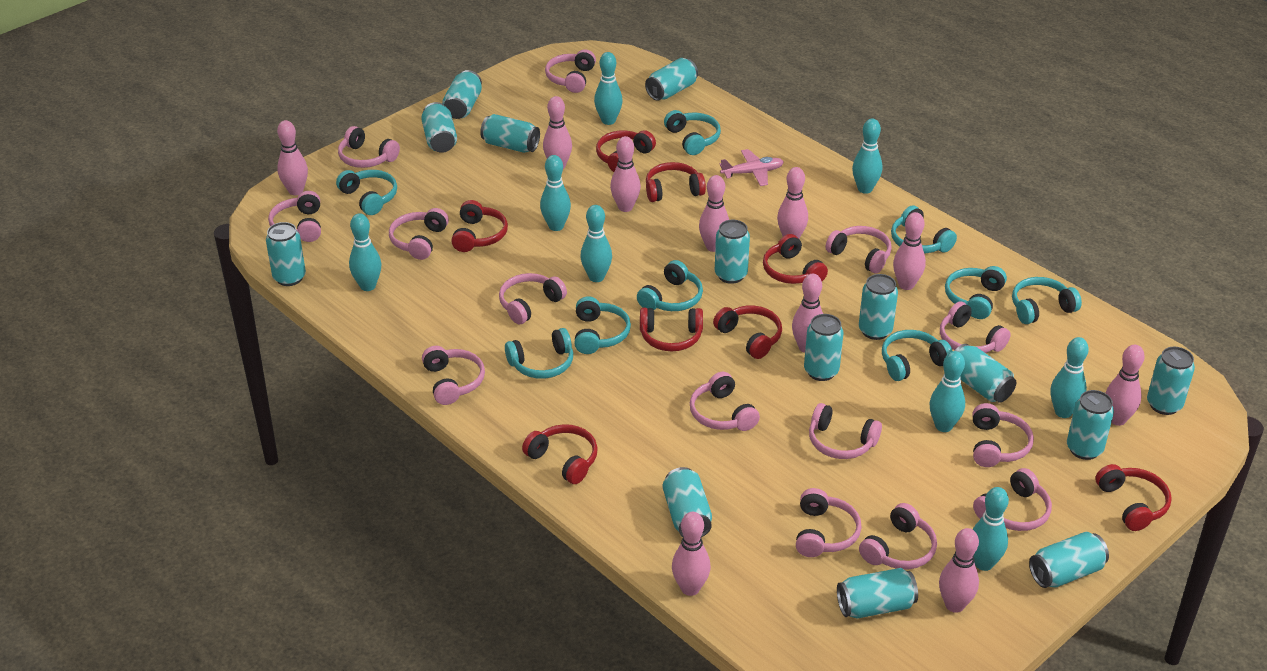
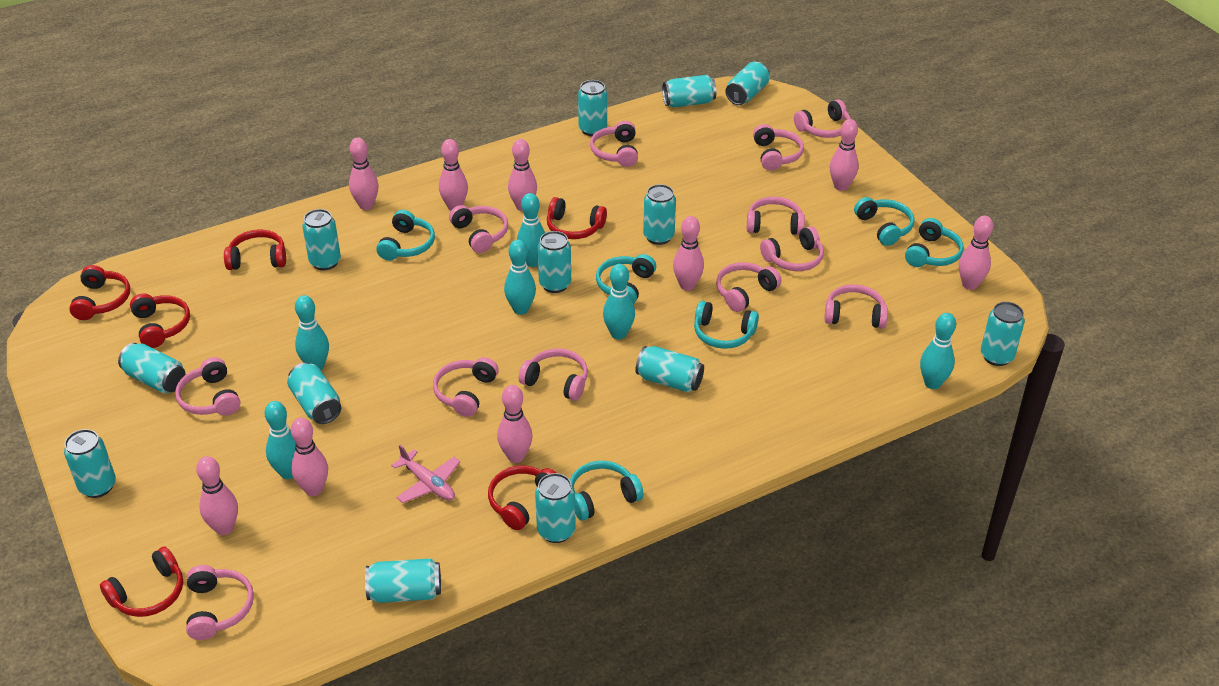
pink bowling pin: [277,120,308,195] [543,96,572,169] [610,136,641,212] [672,512,711,596] [699,175,729,252] [777,167,808,239] [792,274,823,353] [893,212,926,290] [939,528,979,613] [1106,345,1145,426] = 10 -> [196,456,238,535] [291,418,328,496] [349,138,379,210] [439,139,468,211] [497,385,533,463] [508,139,537,211] [673,216,704,291] [830,119,859,191] [959,216,993,290] = 9
pink headphones: [268,191,321,242] [338,126,400,168] [389,208,449,260] [422,346,485,405] [499,273,567,324] [545,49,596,93] [690,372,760,431] [796,488,862,557] [809,403,882,459] [825,226,892,274] [859,503,937,569] [940,301,1011,353] [973,403,1034,467] [973,468,1052,531] = 14 -> [175,357,240,416] [186,565,254,640] [433,357,499,417] [449,205,508,253] [519,349,588,401] [590,121,638,167] [716,262,781,312] [747,197,805,235] [753,124,804,171] [760,226,824,271] [794,99,851,138] [824,285,888,329] = 12
red headphones: [451,200,508,252] [522,424,598,484] [596,130,656,172] [640,308,703,351] [646,162,706,202] [713,305,782,359] [763,234,828,284] [1095,464,1172,531] = 8 -> [69,265,130,320] [100,547,183,617] [130,293,190,348] [224,230,286,270] [488,466,556,530] [547,197,607,239] = 6
turquoise bowling pin: [349,213,381,291] [540,155,571,231] [580,205,612,282] [594,52,623,125] [852,119,882,194] [930,351,965,432] [972,487,1009,571] [1050,337,1089,418] = 8 -> [265,401,296,479] [295,295,329,370] [504,240,536,315] [517,193,545,267] [603,264,635,339] [920,313,956,389] = 6
turquoise can: [266,222,306,286] [421,102,457,153] [442,70,482,119] [480,114,540,153] [645,58,698,101] [662,467,712,537] [715,220,750,284] [804,314,844,381] [837,568,918,618] [859,274,898,340] [955,344,1016,403] [1029,532,1109,588] [1067,390,1114,460] [1147,347,1195,415] = 14 -> [64,429,116,498] [118,343,186,393] [287,363,341,424] [302,209,341,270] [365,558,441,603] [535,473,576,543] [538,231,571,293] [578,80,607,136] [635,346,704,392] [643,184,676,245] [662,75,716,107] [725,62,770,105] [981,302,1025,366] = 13
turquoise headphones: [336,170,397,215] [505,328,573,379] [575,296,631,354] [637,260,703,311] [664,110,721,155] [882,330,952,381] [891,206,957,253] [945,266,1007,319] [1012,277,1082,324] = 9 -> [376,210,435,261] [570,461,644,521] [596,254,656,304] [694,301,759,349] [854,197,915,246] [905,218,964,267] = 6

